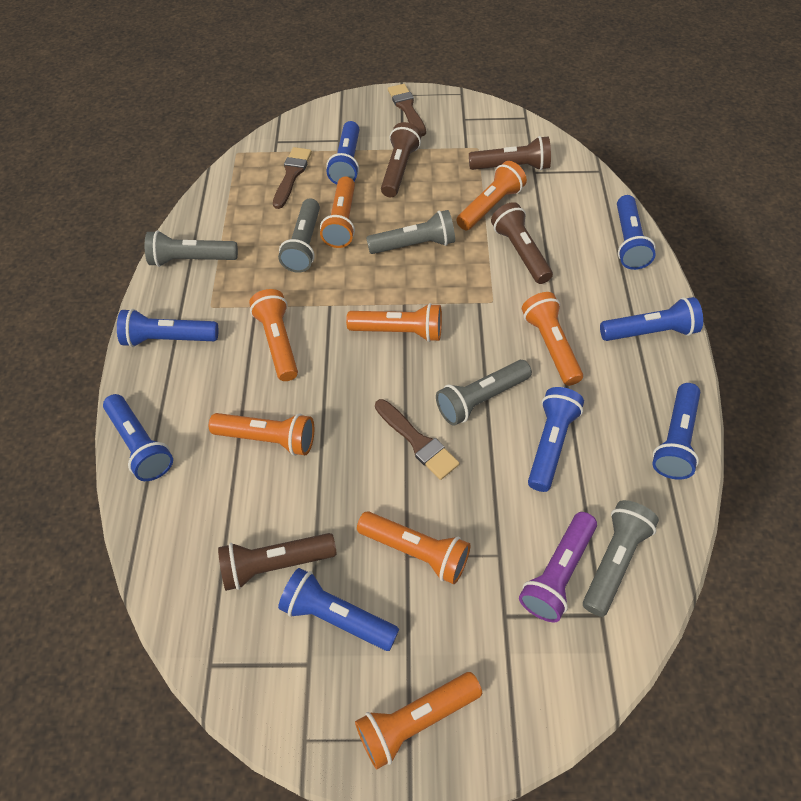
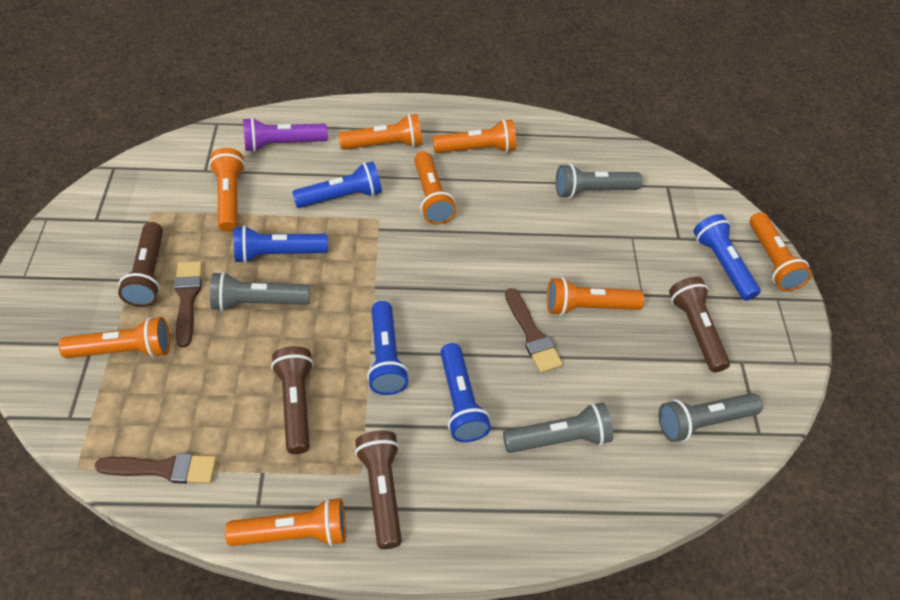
blue flashlight: [103,394,173,481] [117,309,218,347] [278,568,399,651] [326,121,359,185] [528,387,584,492] [600,297,703,341] [617,195,656,270] [652,383,700,479] = 8 -> [234,225,328,263] [292,161,382,208] [367,301,409,395] [440,343,491,442] [693,214,760,301] = 5
grey flashlight: [145,230,238,267] [278,198,320,273] [366,210,455,254] [436,360,532,426] [583,500,659,617] = 5 -> [210,272,310,311] [503,402,613,453] [556,164,643,199] [658,393,763,442] = 4

